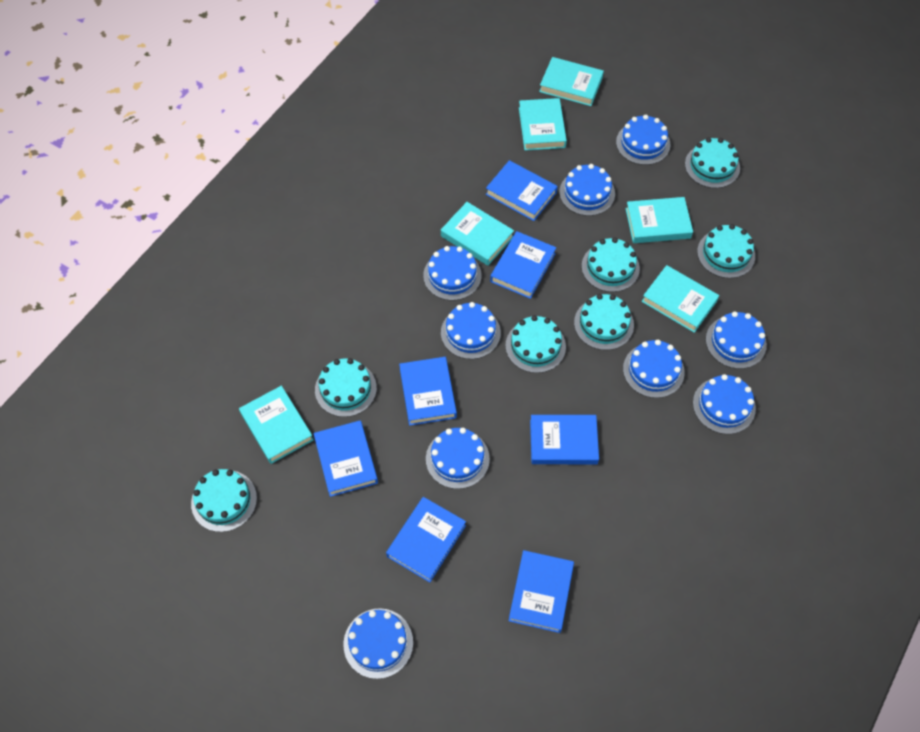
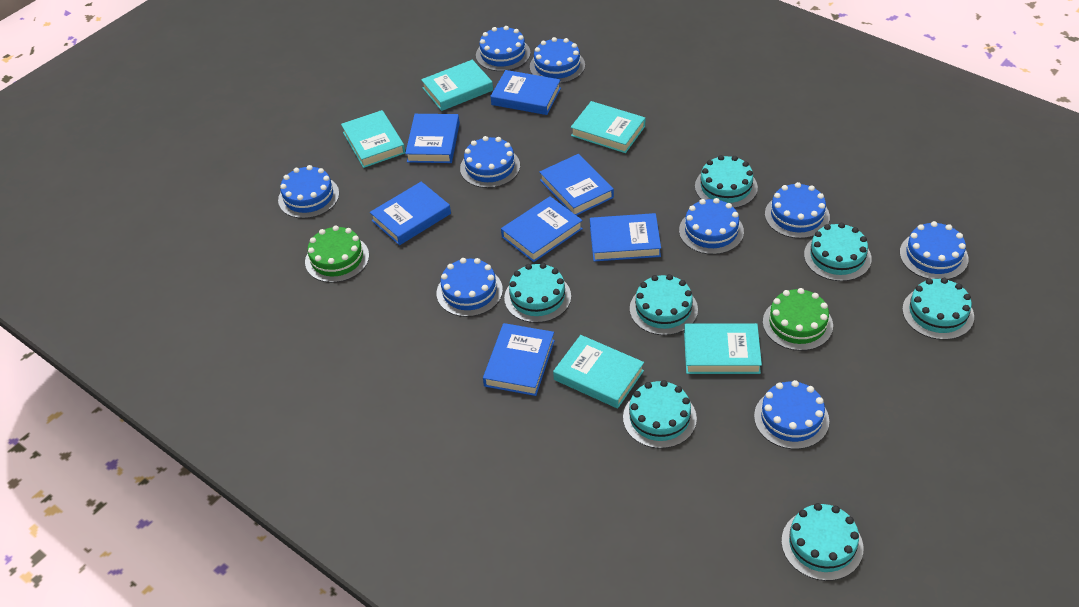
green cake: none = 0 -> [305,225,369,283] [763,288,833,351] = 2
turquoise book: [239,386,313,464] [441,202,514,266] [519,98,567,151] [539,57,604,106] [625,197,693,243] [642,265,719,333] = 6 -> [341,110,406,168] [421,60,493,111] [553,335,644,409] [571,101,645,153] [684,323,762,374] = 5

